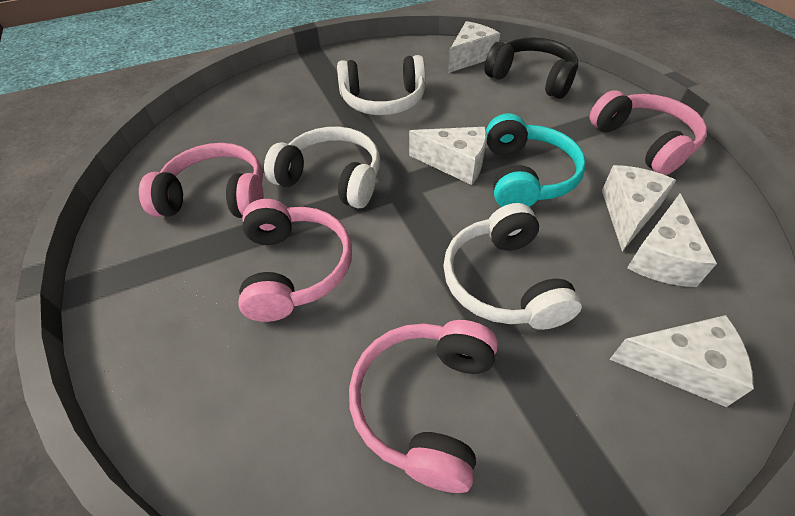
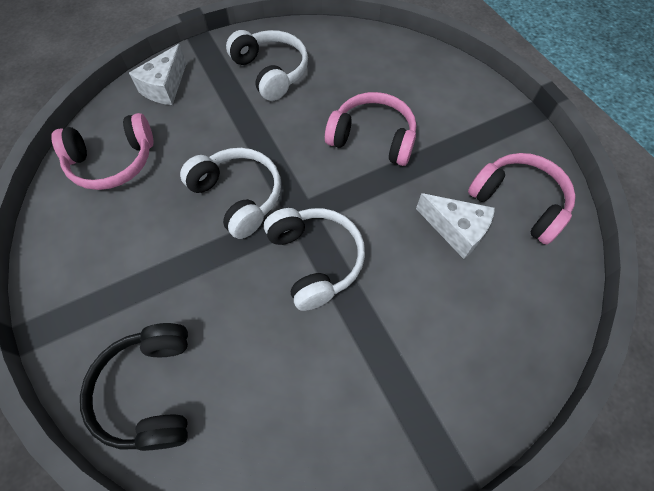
pink headphones: [139,143,264,218] [238,199,352,322] [349,320,498,493] [590,90,707,175] = 4 -> [51,113,153,190] [325,92,416,166] [468,153,576,245] = 3
turquoise headphones: [486,113,586,207] = 1 -> none = 0
white cheese: [409,127,487,185] [448,21,500,73] [602,165,676,252] [610,315,754,407] [627,193,717,287] = 5 -> [129,44,187,105] [416,193,495,259] = 2

